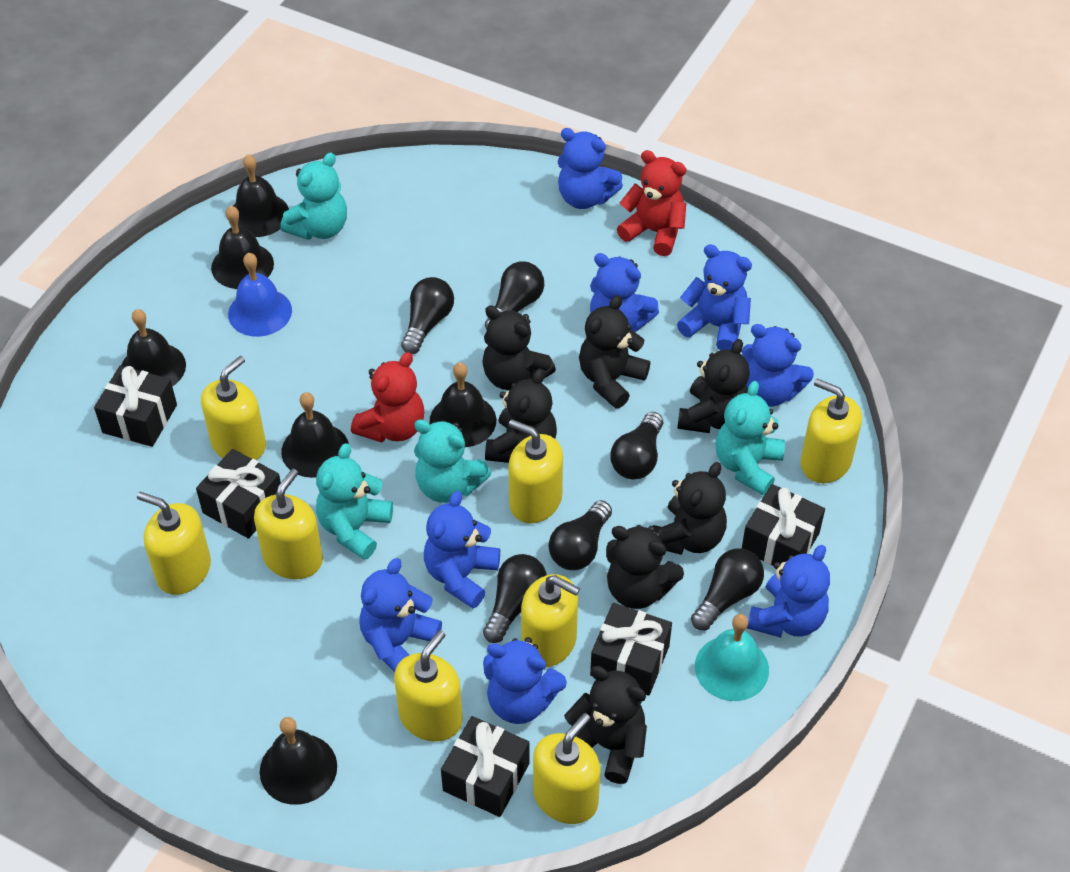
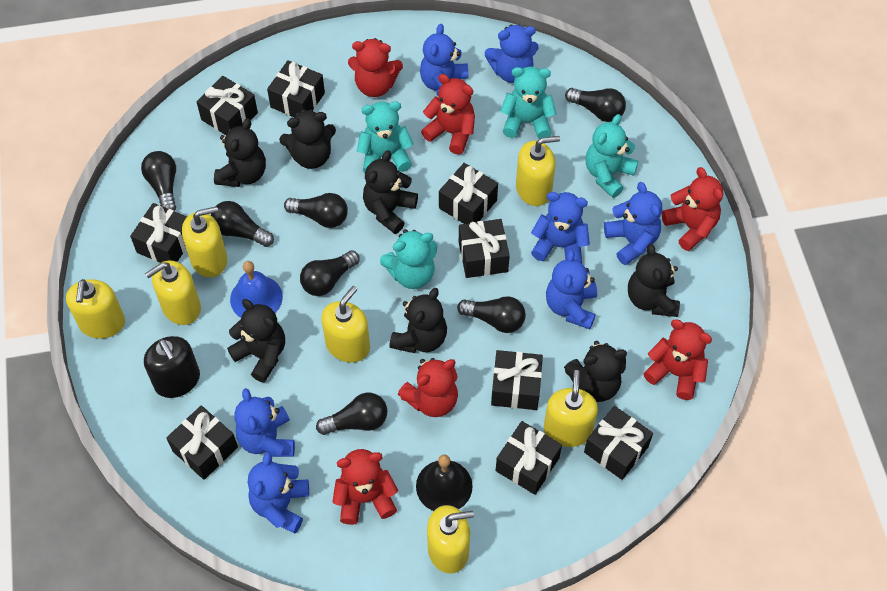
black bell: [121,309,186,387] [211,206,274,289] [229,154,289,237] [260,717,337,805] [281,392,349,478] [430,362,496,447] = 6 -> [416,454,473,511] = 1
black gift: [94,366,177,447] [196,449,281,539] [441,716,529,817] [590,603,672,696] [742,484,825,566] = 5 -> [130,203,187,263] [166,405,238,480] [197,76,258,135] [267,60,325,117] [439,163,498,224] [459,219,510,278] [491,350,543,410] [496,421,562,495] [584,406,653,480] = 9
black light bulb: [401,277,454,354] [483,554,547,643] [485,261,544,330] [549,500,612,570] [610,412,663,479] [691,548,764,630] = 6 -> [141,151,176,211] [211,201,274,247] [284,193,348,228] [300,250,360,296] [316,393,387,435] [457,296,526,333] [565,88,626,122] = 7
black soap dispenser: none = 0 -> [144,336,200,398] = 1
blue teddy bear: [359,558,442,672] [424,491,500,608] [483,637,567,724] [558,128,623,209] [590,253,659,332] [677,244,752,350] [742,324,814,407] [747,545,830,637] = 8 -> [234,388,295,457] [248,452,309,533] [420,24,468,96] [485,25,538,83] [531,192,590,263] [546,250,597,329] [604,182,662,265] = 7
red teddy bear: [351,352,424,443] [617,150,686,256] = 2 -> [332,449,398,525] [348,38,403,97] [398,358,458,417] [421,74,475,155] [643,319,712,400] [662,167,723,251] = 6
turquoise bell: [695,614,769,701] = 1 -> none = 0
yellow soap dispenser: [137,492,211,595] [201,356,266,460] [254,469,323,579] [394,630,463,742] [508,419,563,524] [521,574,580,667] [533,713,601,824] [800,378,862,483] = 8 -> [66,279,125,339] [145,260,201,325] [182,206,227,277] [321,286,370,363] [427,505,474,574] [516,136,560,206] [544,370,598,447] = 7

